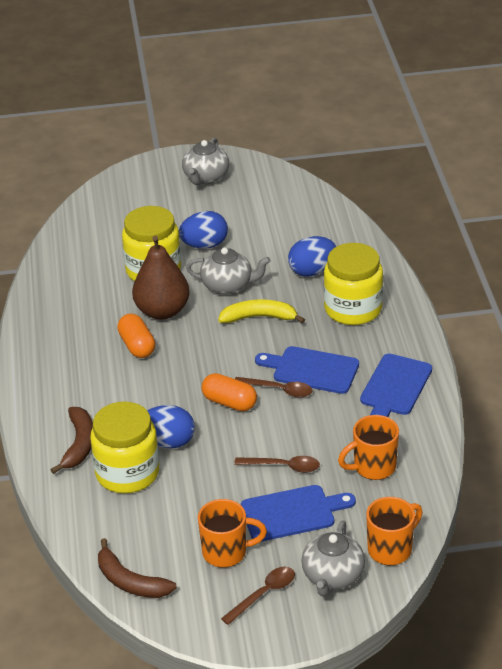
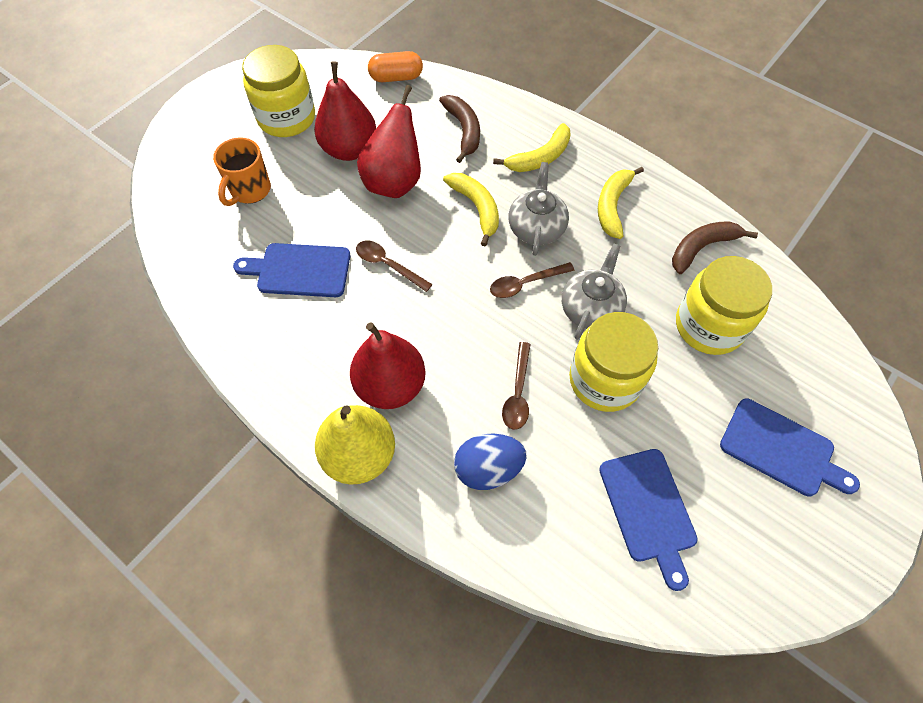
blue egg: [147,405,195,449] [179,211,228,249] [288,236,336,277] = 3 -> [454,433,527,490] = 1
brown pear: [132,235,190,320] = 1 -> none = 0
grey teapot: [182,137,229,185] [186,247,271,295] [301,520,365,597] = 3 -> [508,162,569,256] [562,244,627,340] = 2
orange capsule: [117,314,155,358] [202,373,257,411] = 2 -> [368,51,423,82] = 1
orange mug: [198,499,267,568] [338,415,399,480] [366,497,423,566] = 3 -> [213,137,271,206] = 1
red pear: none = 0 -> [314,61,376,161] [350,322,426,409] [357,85,421,198] = 3
yellow banana: [218,300,305,324] = 1 -> [443,173,499,246] [493,123,571,172] [598,167,644,239] = 3
yellow pear: none = 0 -> [315,405,395,484] = 1

